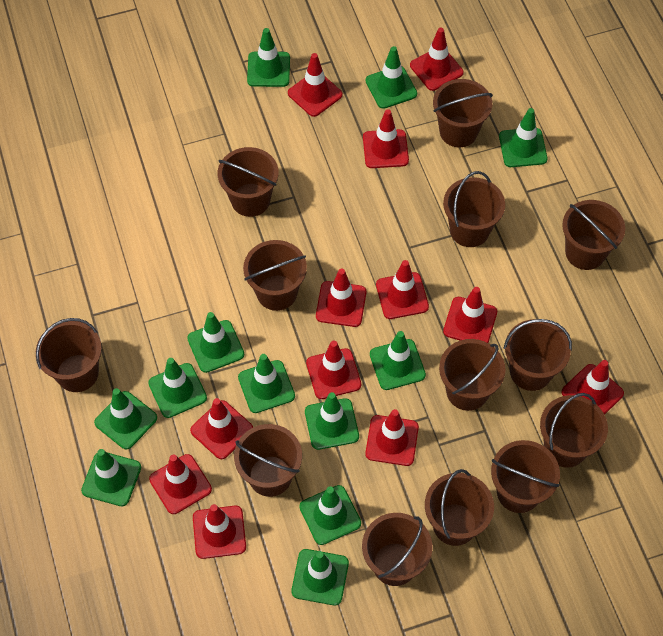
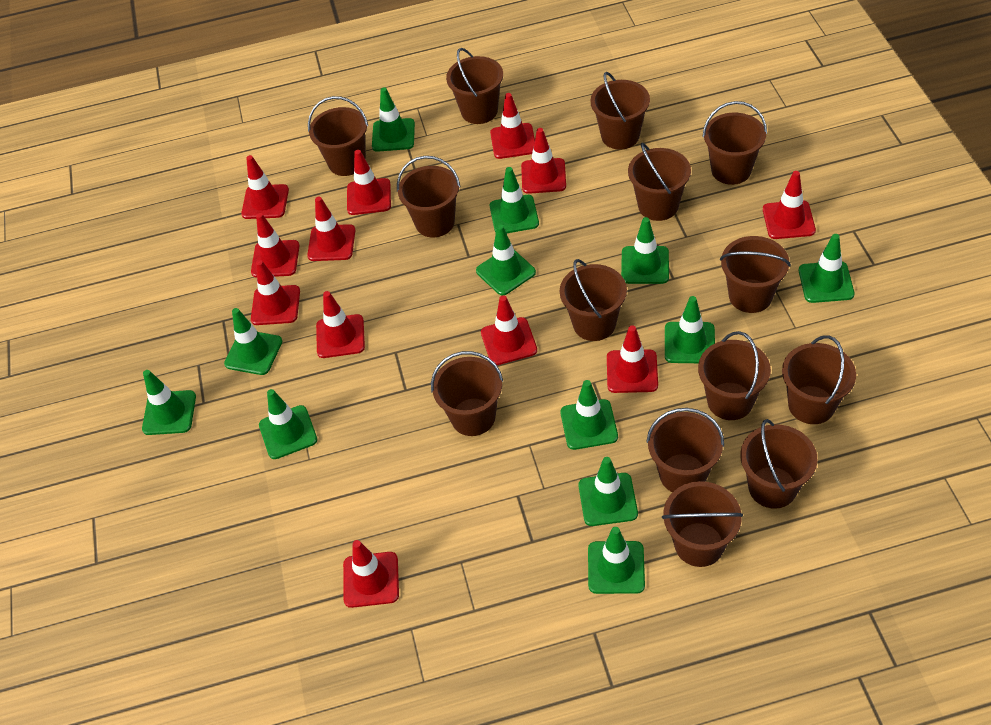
brown bucket: [36,318,102,392] [218,147,279,217] [234,424,302,497] [243,240,307,311] [362,513,432,586] [425,469,494,546] [433,79,493,147] [439,339,505,411] [443,171,505,247] [491,440,560,513] [504,319,572,391] [540,393,608,468] [562,200,625,270] = 13 -> [308,96,368,176] [397,156,460,237] [431,351,503,436] [446,48,503,124] [560,259,627,341] [590,72,650,150] [628,143,691,221] [646,408,724,492] [662,481,743,567] [698,331,771,420] [702,101,767,185] [720,236,791,313] [740,419,817,509] [782,335,856,424] = 14

